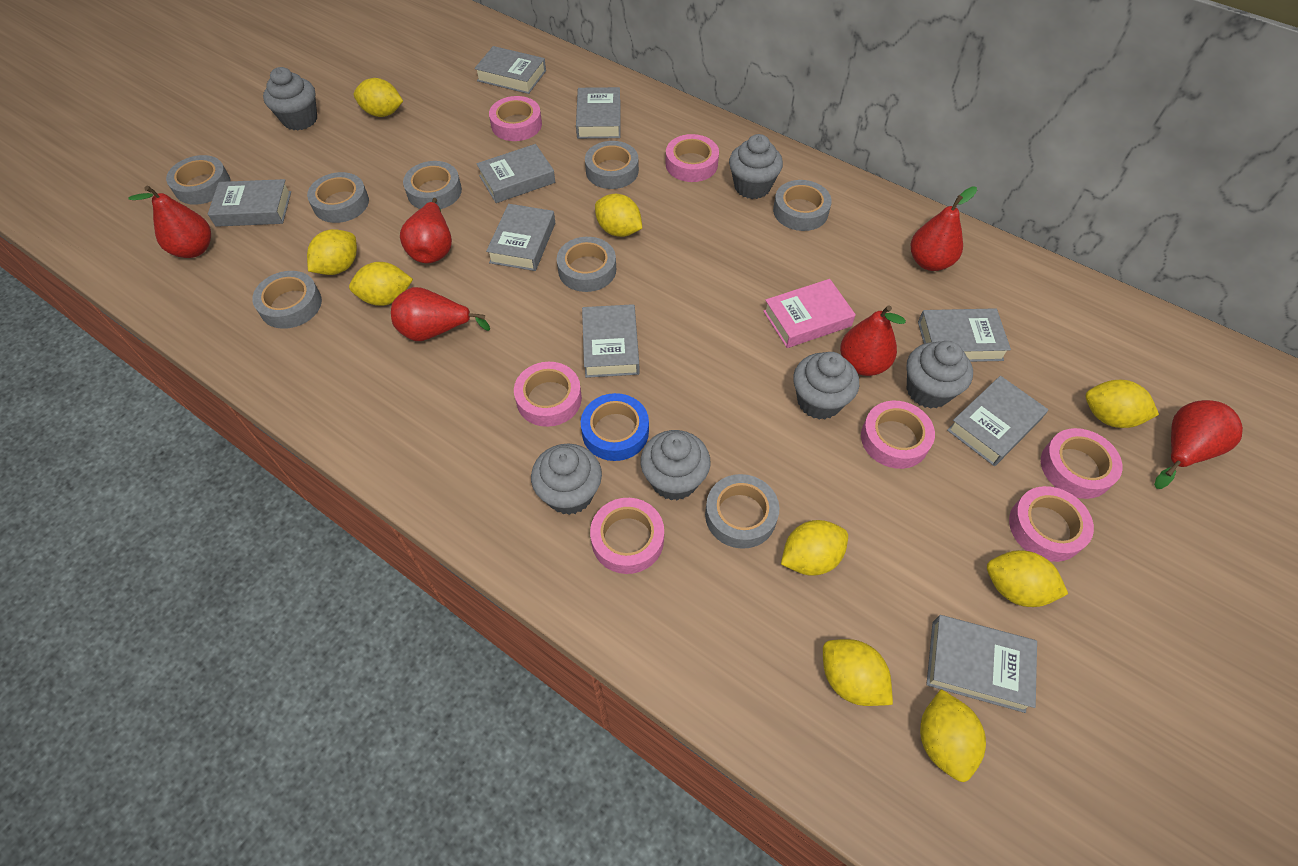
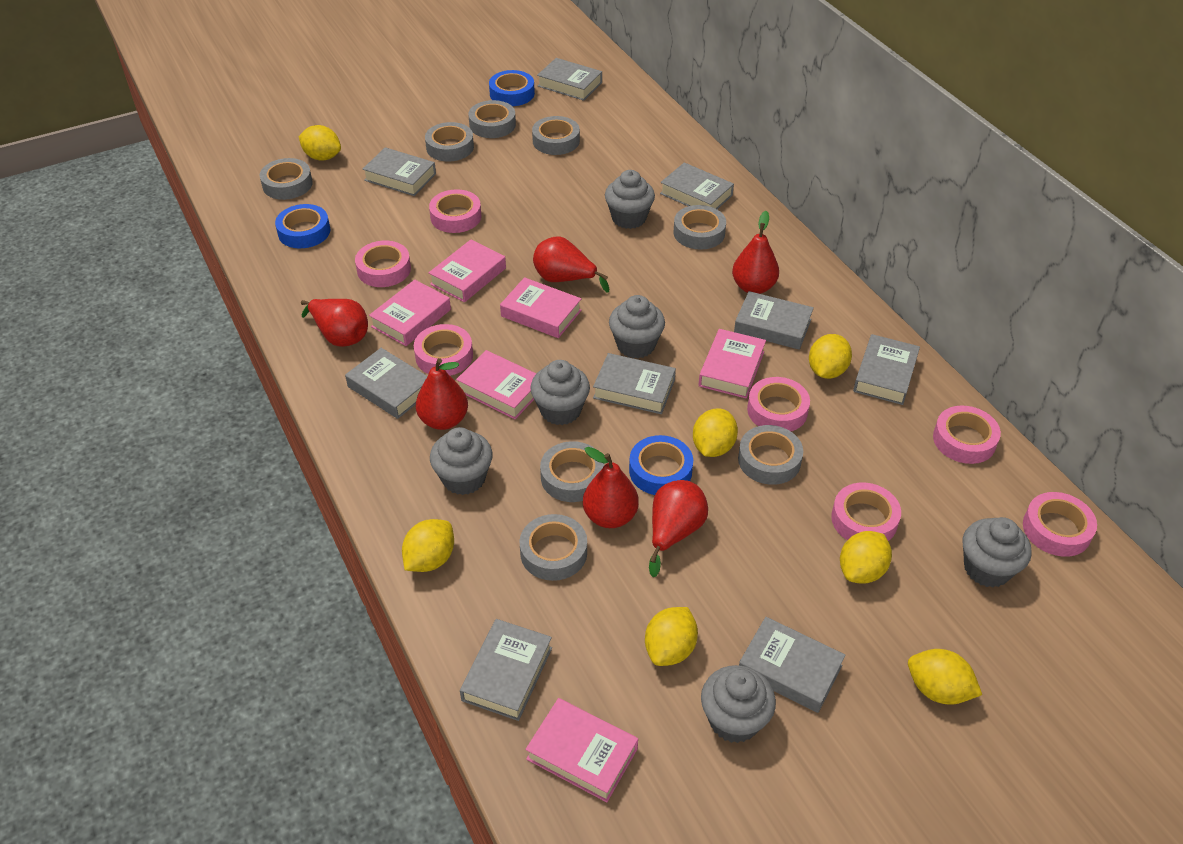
blue tape: [581,393,649,461] = 1 -> [275,204,330,248] [489,70,535,106] [629,435,693,495] = 3
pink book: [763,279,856,348] = 1 -> [369,280,451,346] [429,240,506,302] [456,350,536,419] [500,277,582,338] [525,698,638,802] [698,329,766,399] = 6
yellow lemon: [307,229,357,275] [349,262,413,306] [354,78,403,117] [595,194,642,237] [781,520,848,576] [823,639,893,706] [920,689,986,782] [987,550,1068,607] [1086,380,1159,428] = 9 -> [299,125,341,161] [402,519,454,572] [645,607,698,666] [693,409,738,457] [809,334,852,379] [840,531,892,584] [908,649,982,705] = 7

